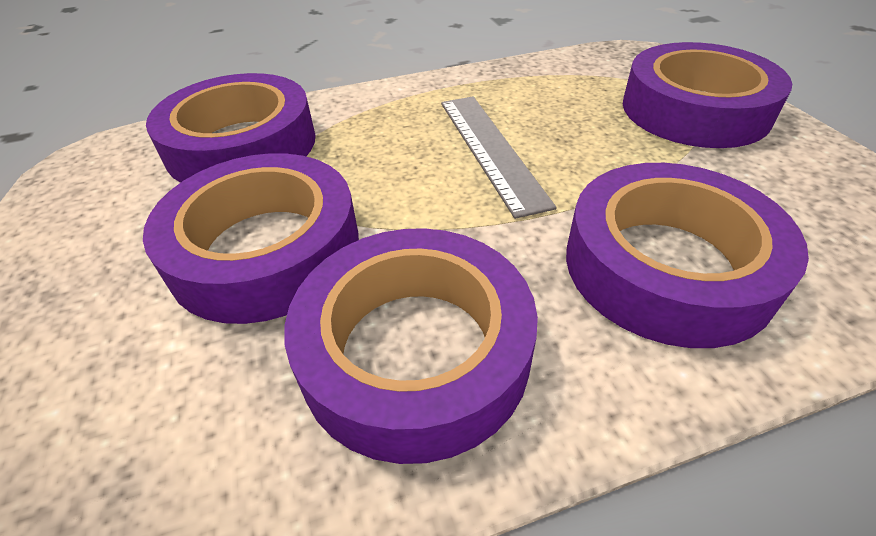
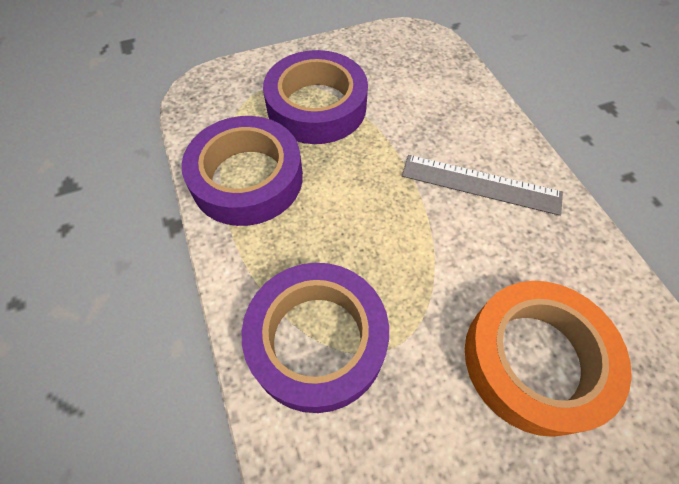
orange tape: none = 0 -> [465,281,632,437] = 1
purple tape: [143,153,359,324] [146,73,316,183] [284,228,538,464] [566,163,809,348] [623,42,792,148] = 5 -> [181,116,303,226] [241,263,389,413] [263,50,368,144] = 3

